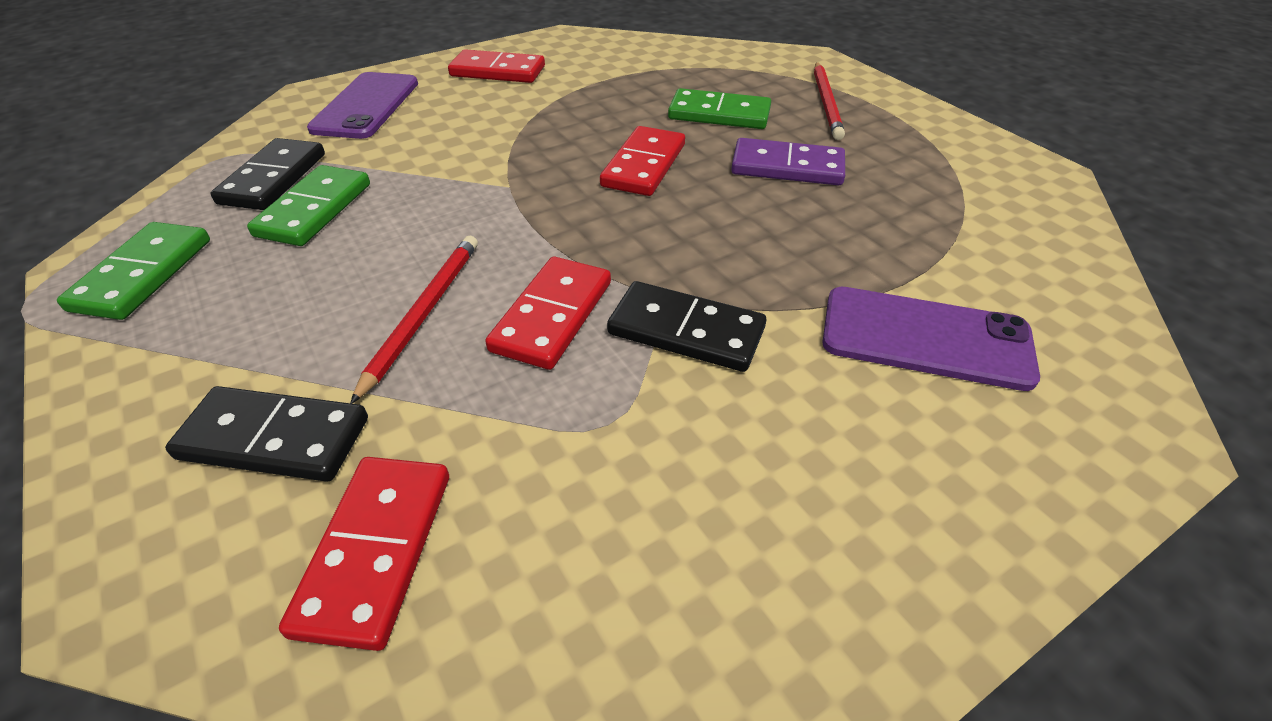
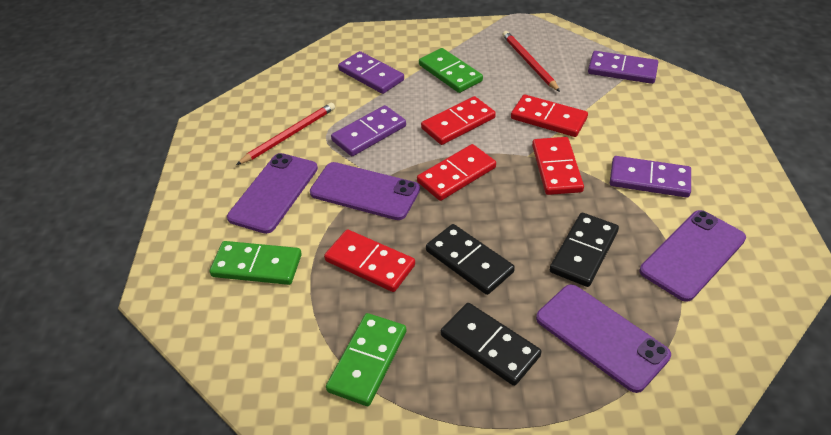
purple domino: [731,138,845,185] = 1 -> [331,105,406,156] [338,51,404,94] [588,51,658,84] [610,156,691,198] = 4
purple phone: [307,72,418,139] [822,287,1040,391] = 2 -> [227,153,318,234] [310,162,420,220] [536,284,671,393] [640,210,746,302] = 4
red domino: [279,457,449,651] [448,49,545,83] [485,257,611,370] [600,126,685,196] = 4 -> [324,229,415,292] [417,144,496,201] [421,96,496,145] [511,95,588,137] [532,137,584,195] = 5

